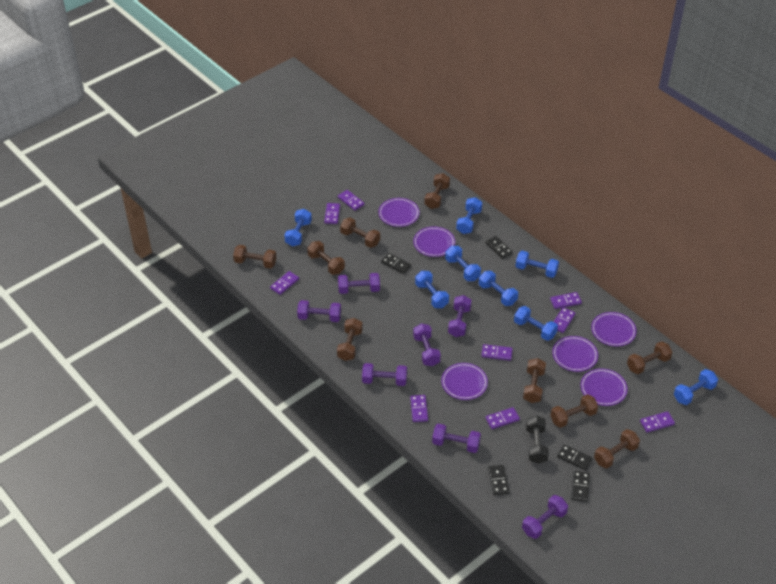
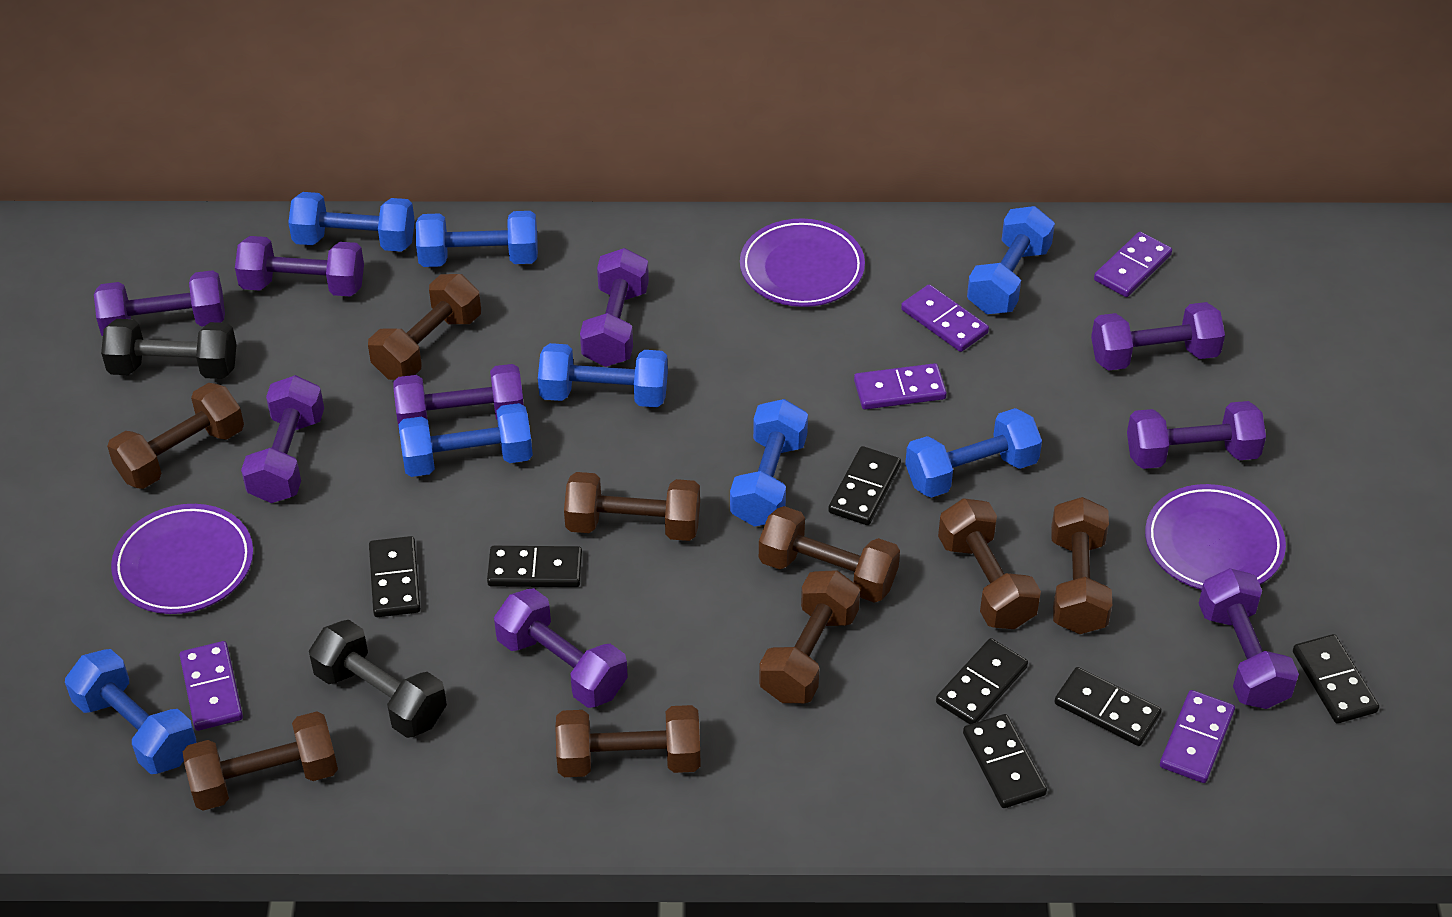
black domino: [381,253,411,274] [486,236,513,259] [488,465,509,495] [557,444,593,470] [571,471,590,502] = 5 -> [369,536,421,617] [487,546,582,587] [828,446,901,525] [936,638,1028,724] [963,714,1047,808] [1054,667,1162,746] [1293,634,1379,723] = 7
black dumbbell: [526,415,549,464] = 1 -> [101,319,237,379] [309,620,447,738] = 2
purple domino: [270,271,299,295] [324,203,340,224] [338,190,364,211] [410,395,428,422] [481,344,513,361] [485,407,520,429] [550,292,582,309] [553,307,575,333] [640,411,675,433] = 9 -> [180,641,243,731] [854,363,947,409] [901,284,989,352] [1094,232,1172,297] [1160,690,1235,783] = 5
purple dumbbell: [297,300,341,322] [338,273,380,294] [362,363,407,386] [413,323,441,366] [432,424,481,453] [448,295,472,337] [522,495,568,539] = 7 -> [94,270,225,336] [235,236,364,297] [241,375,324,503] [393,364,524,428] [494,588,628,708] [580,248,649,367] [1091,302,1225,371] [1127,401,1266,469] [1199,568,1299,709] = 9
purple plate: [378,198,420,227] [413,226,455,257] [441,363,488,400] [552,336,598,372] [580,368,627,406] [591,312,637,346] = 6 -> [111,504,253,614] [740,218,865,307] [1145,484,1286,590] = 3

